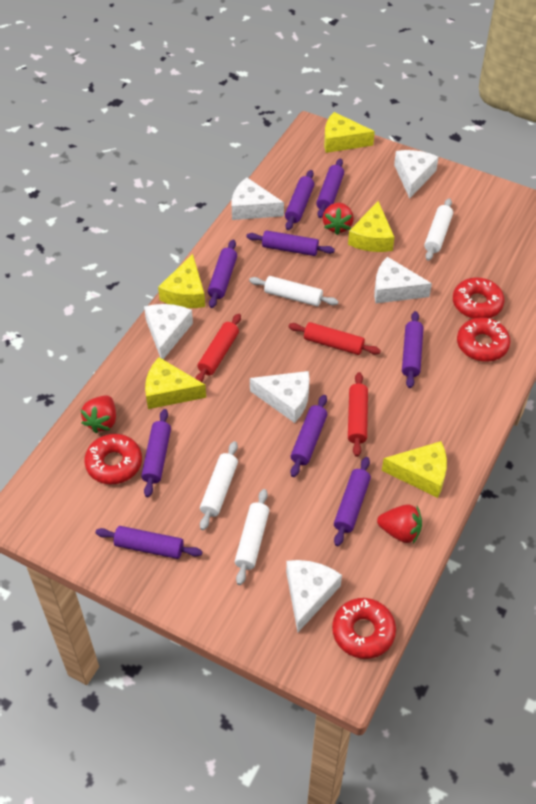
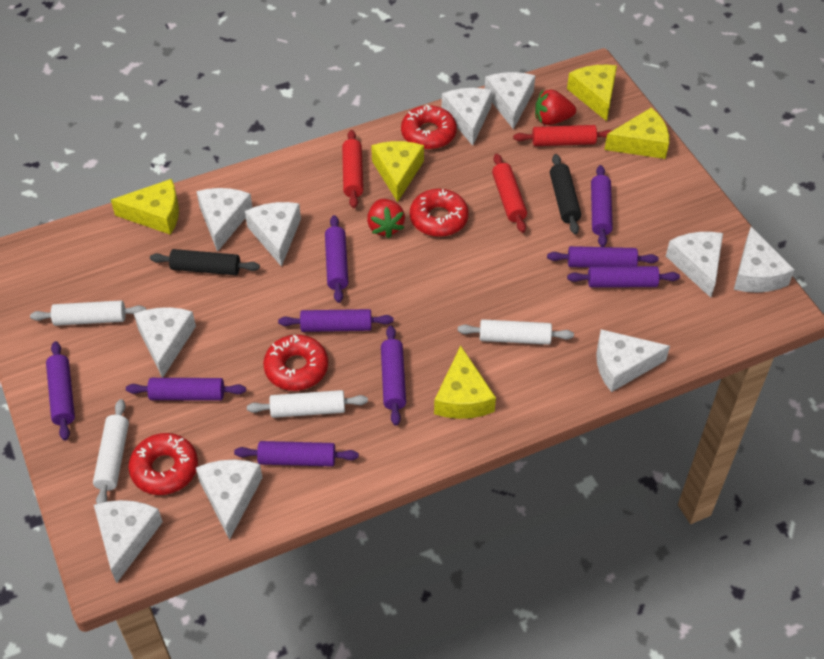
black rolling pin: none = 0 -> [150,249,260,275] [550,154,581,234] = 2
red strawberry: [81,395,116,433] [323,202,354,235] [377,504,422,543] = 3 -> [367,199,405,238] [535,90,576,125] = 2
white cheese: [144,304,193,359] [232,177,284,220] [250,371,310,423] [286,560,342,632] [374,257,432,304] [394,150,439,199] = 6 -> [94,500,163,583] [134,307,196,378] [196,188,253,252] [196,460,262,540] [245,202,301,267] [442,88,492,146] [485,72,535,130] [596,329,670,392] [666,232,723,298] [734,227,794,293] = 10

